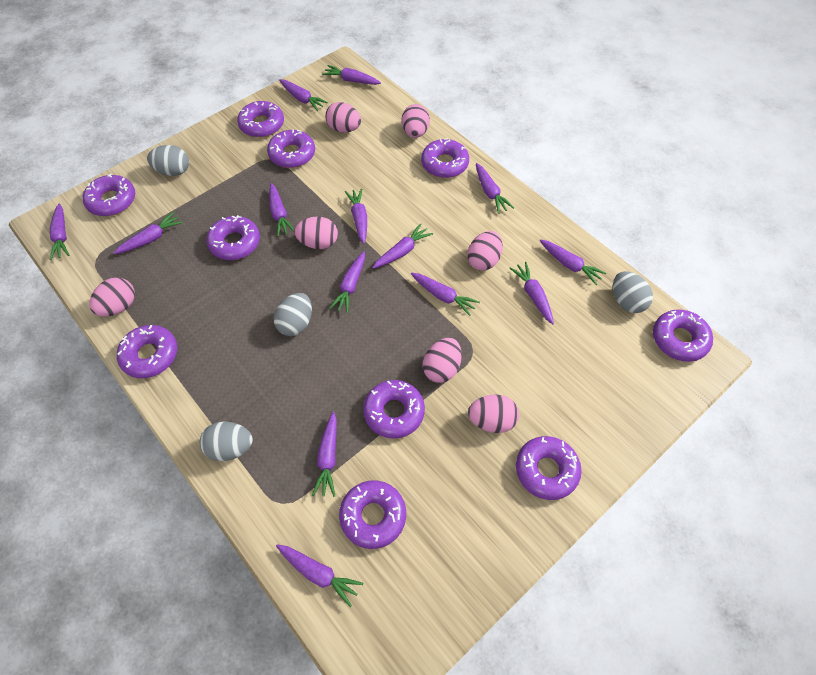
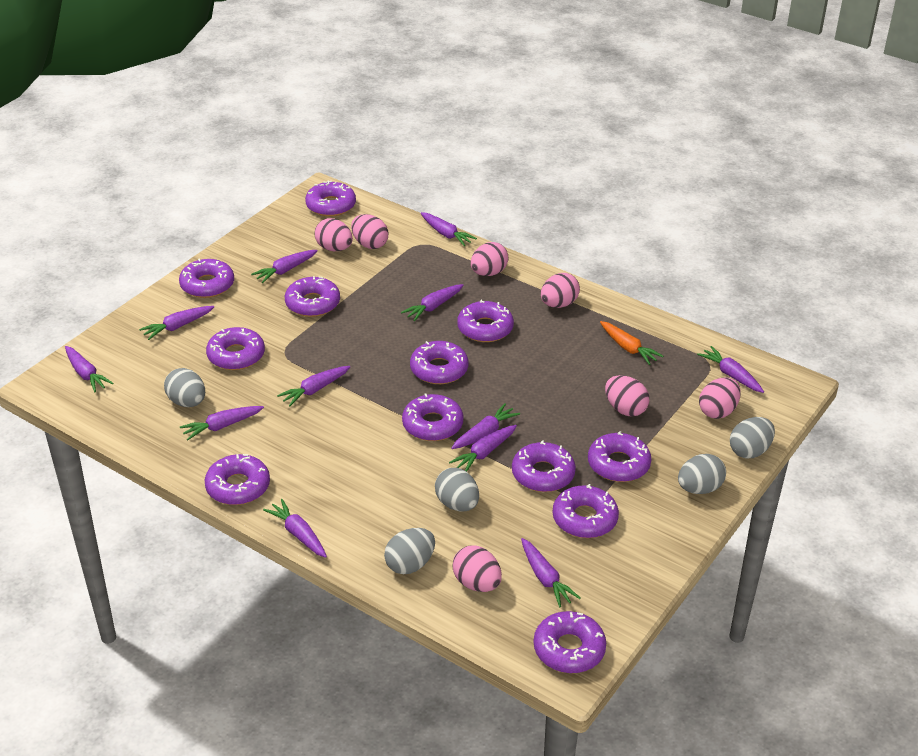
grey egg: [147,145,189,176] [199,421,253,461] [274,293,312,336] [613,271,653,313] = 4 -> [164,368,205,407] [384,528,435,574] [435,468,479,511] [678,454,726,494] [730,417,775,459] = 5
orange carrot: none = 0 -> [600,321,663,365] = 1
purple carrot: [50,203,69,260] [114,212,183,254] [269,183,294,237] [276,544,363,607] [279,79,328,111] [312,412,337,497] [322,65,381,85] [329,251,365,313] [345,188,367,244] [372,223,433,269] [411,273,480,316] [476,163,514,214] [510,262,554,325] [540,239,607,285] = 14 -> [65,346,113,392] [139,306,214,340] [180,406,264,440] [251,250,318,283] [263,499,327,558] [277,366,350,407] [401,284,464,322] [421,212,477,246] [449,425,517,472] [451,403,520,449] [521,538,580,607] [697,346,764,393] = 12
purple donut: [83,174,135,216] [117,325,178,378] [206,215,260,260] [237,101,284,138] [267,130,315,168] [339,480,406,549] [363,380,425,439] [421,138,469,178] [516,436,582,500] [653,309,713,362] = 10 -> [179,259,234,298] [205,454,270,505] [206,327,265,370] [285,276,340,317] [305,180,356,217] [402,393,463,441] [410,341,468,384] [457,300,514,342] [512,440,576,492] [534,611,606,673] [553,484,619,538] [588,431,651,482] = 12

